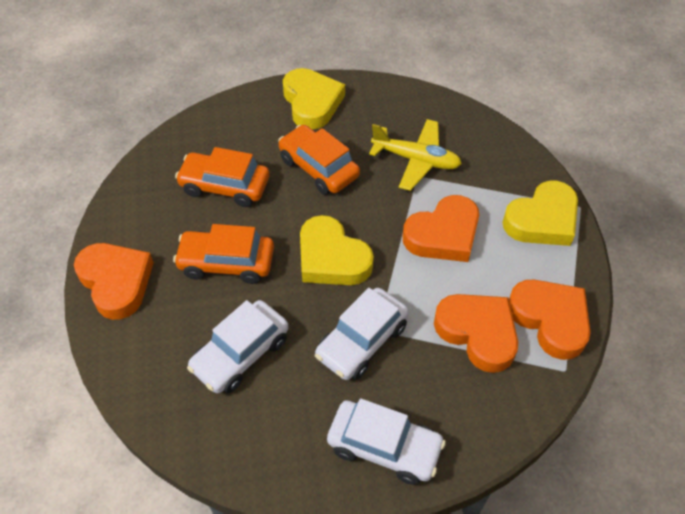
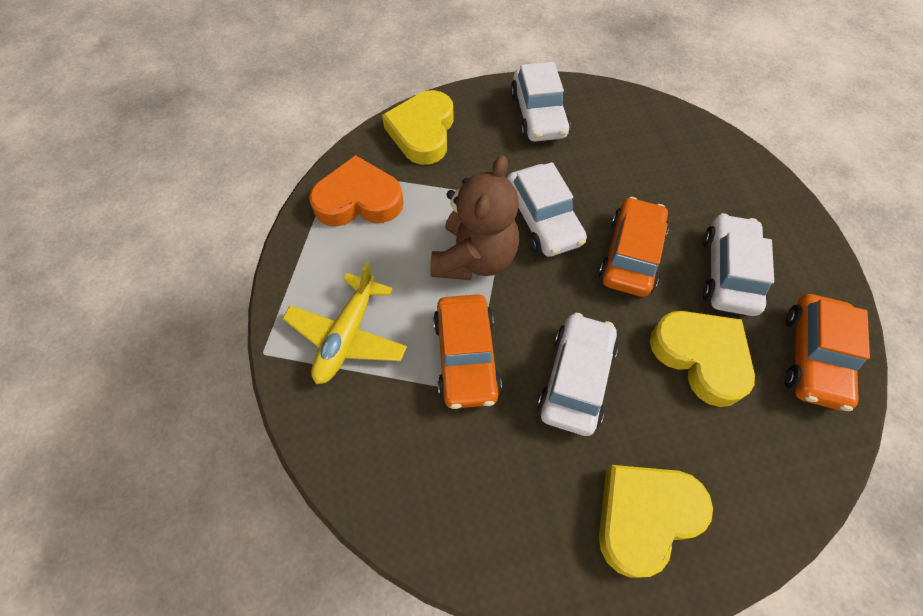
brown teddy bear: none = 0 -> [430,155,519,280] = 1
orange heart: [74,243,154,320] [403,195,479,262] [434,294,518,373] [509,280,591,360] = 4 -> [309,155,404,227] = 1
white car: [187,300,289,393] [315,288,409,380] [327,398,446,485] = 3 -> [507,162,587,257] [510,62,570,142] [537,313,618,436] [703,213,774,316] = 4

